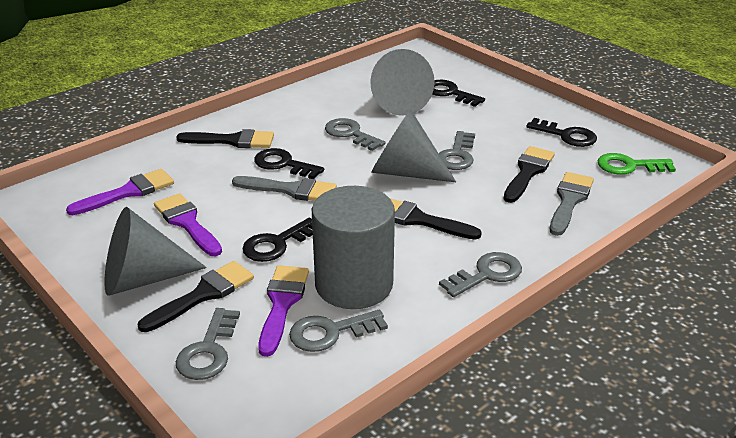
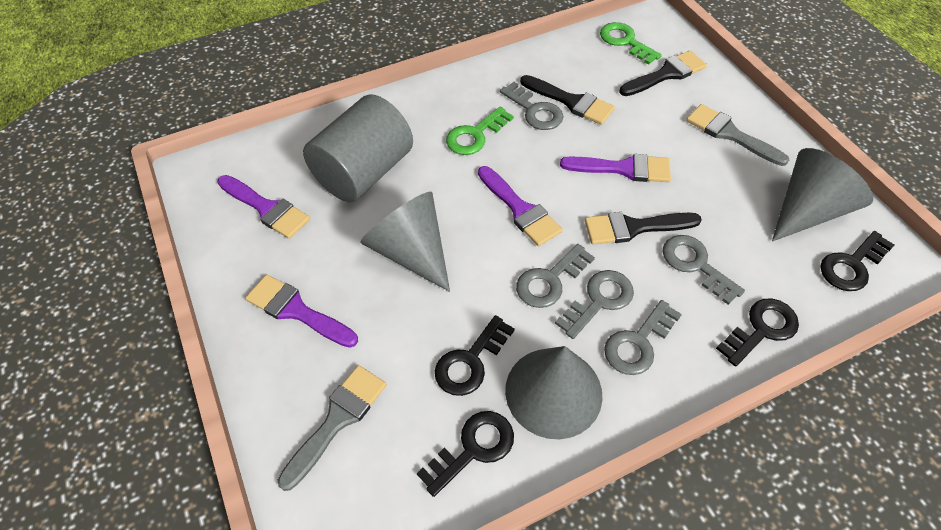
black brush: [138,261,254,332] [176,129,274,148] [390,198,482,240] [504,146,555,203] = 4 -> [520,75,615,125] [585,212,702,245] [619,51,707,96] = 3
green key: [598,153,676,175] = 1 -> [446,107,514,155] [600,22,662,65] = 2
purple brush: [66,169,174,215] [154,193,222,256] [258,265,309,357] = 3 -> [217,175,310,239] [245,274,358,348] [478,166,562,246] [560,154,671,182] = 4

